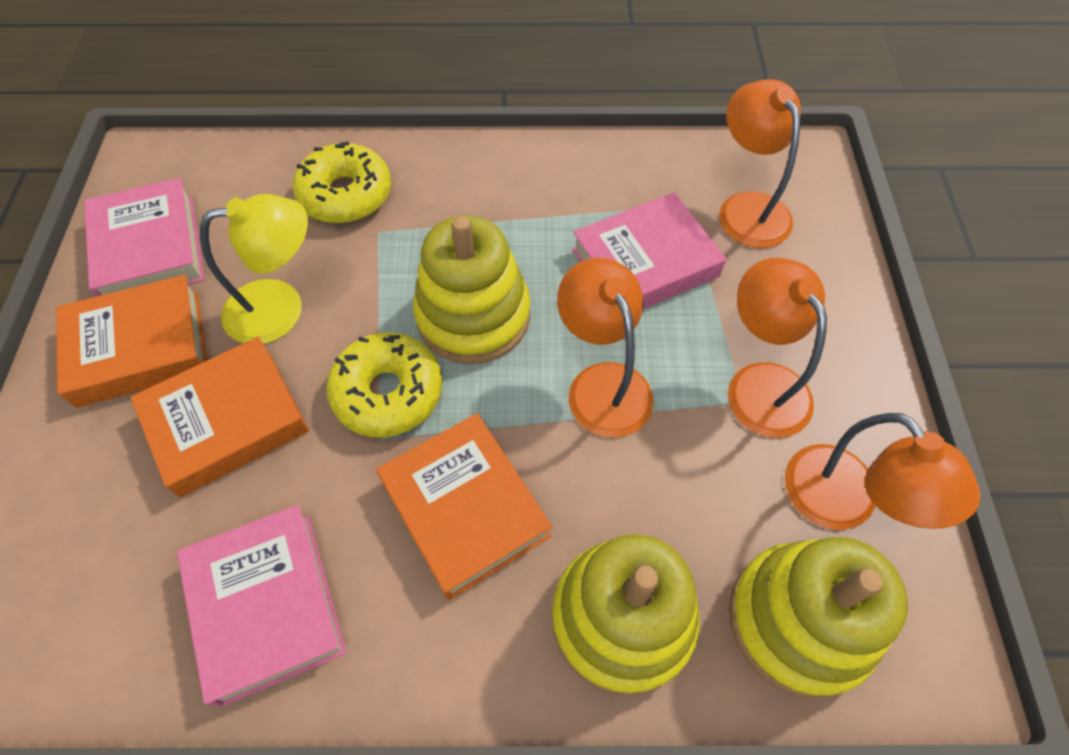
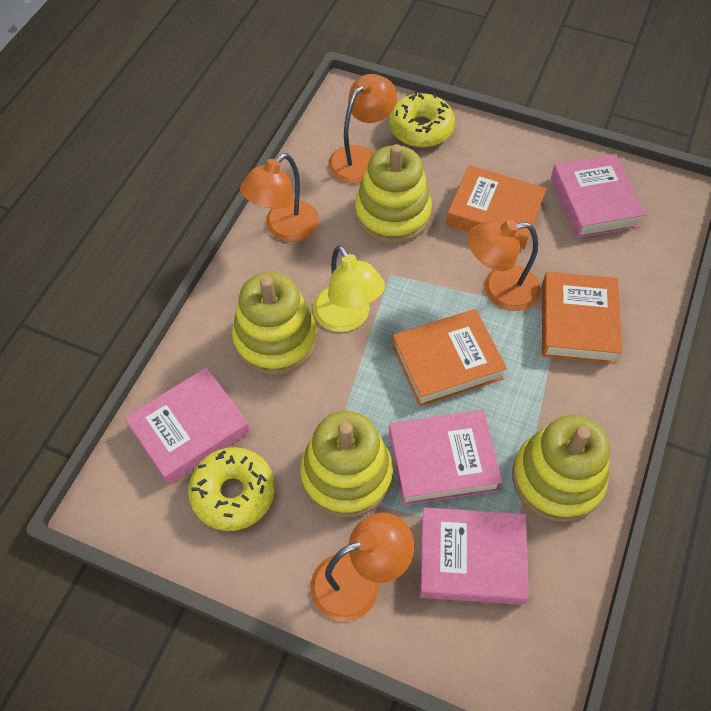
pink book: [84,178,205,297] [177,505,347,707] [572,192,726,309] = 3 -> [125,367,250,485] [389,410,502,506] [419,507,529,605] [551,154,646,238] = 4
yellow stacking toy: [413,216,530,364] [552,534,700,695] [729,537,908,698] = 3 -> [232,272,317,375] [300,411,393,518] [355,144,432,243] [512,415,610,522] = 4

